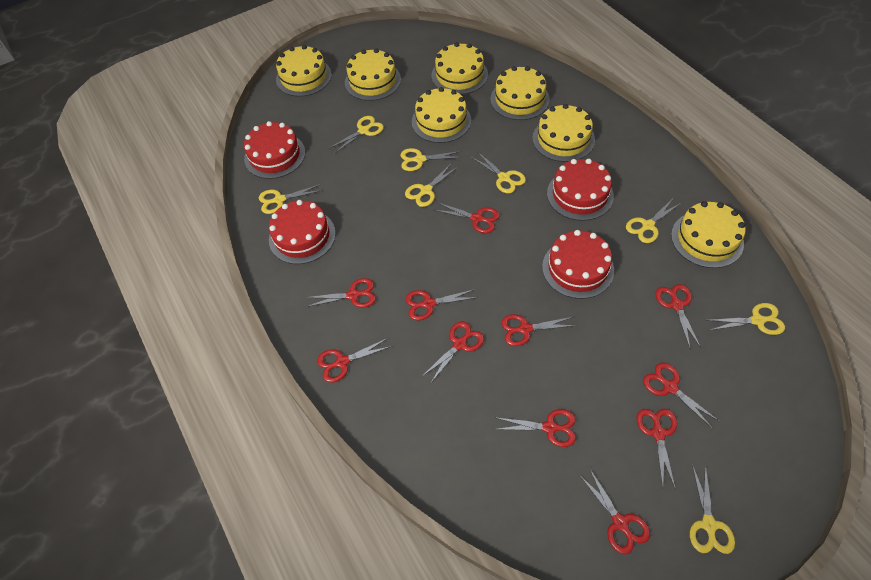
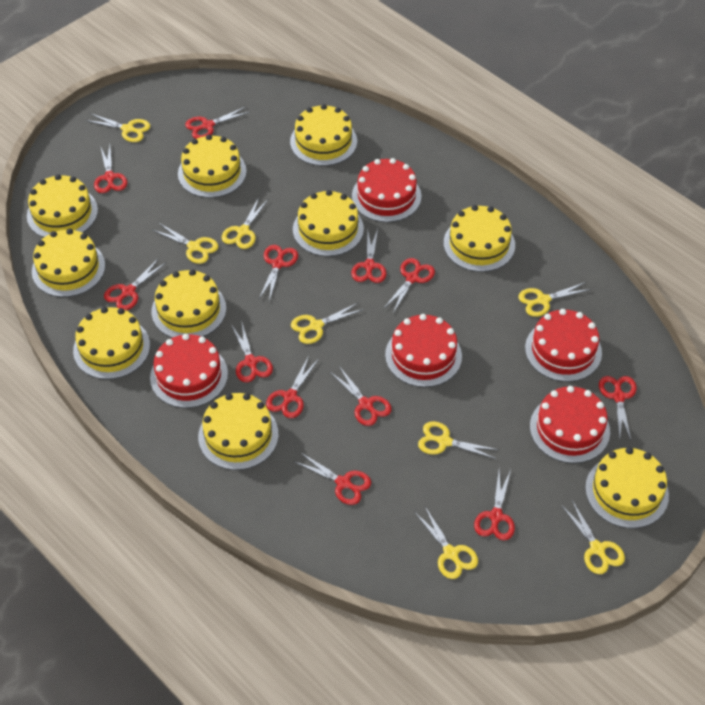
red cake: [244,121,305,179] [269,200,336,264] [542,230,614,299] [547,159,614,221] = 4 -> [150,334,228,408] [352,158,421,222] [385,314,462,387] [525,309,602,382] [530,386,610,463] = 5
red scissors: [305,278,376,308] [317,338,392,383] [405,289,478,321] [423,321,484,384] [434,202,500,233] [494,409,576,447] [501,314,577,346] [580,468,650,555] [637,409,677,490] [643,363,719,429] [655,284,701,348] = 11 -> [94,146,127,193] [104,258,166,310] [185,107,249,139] [231,323,273,382] [259,245,298,302] [266,356,319,418] [295,452,371,505] [330,366,392,426] [351,229,387,283] [383,258,435,313] [474,470,515,540] [599,376,637,440] = 12
yellow cake: [276,45,332,96] [345,49,401,101] [412,87,471,143] [431,42,488,95] [490,66,550,120] [532,104,595,162] [671,201,746,268] = 7 -> [27,174,98,237] [32,229,105,297] [73,307,150,379] [152,269,226,338] [178,135,247,198] [198,393,278,470] [290,104,357,166] [293,190,364,256] [444,205,515,272] [585,447,669,528] = 10

